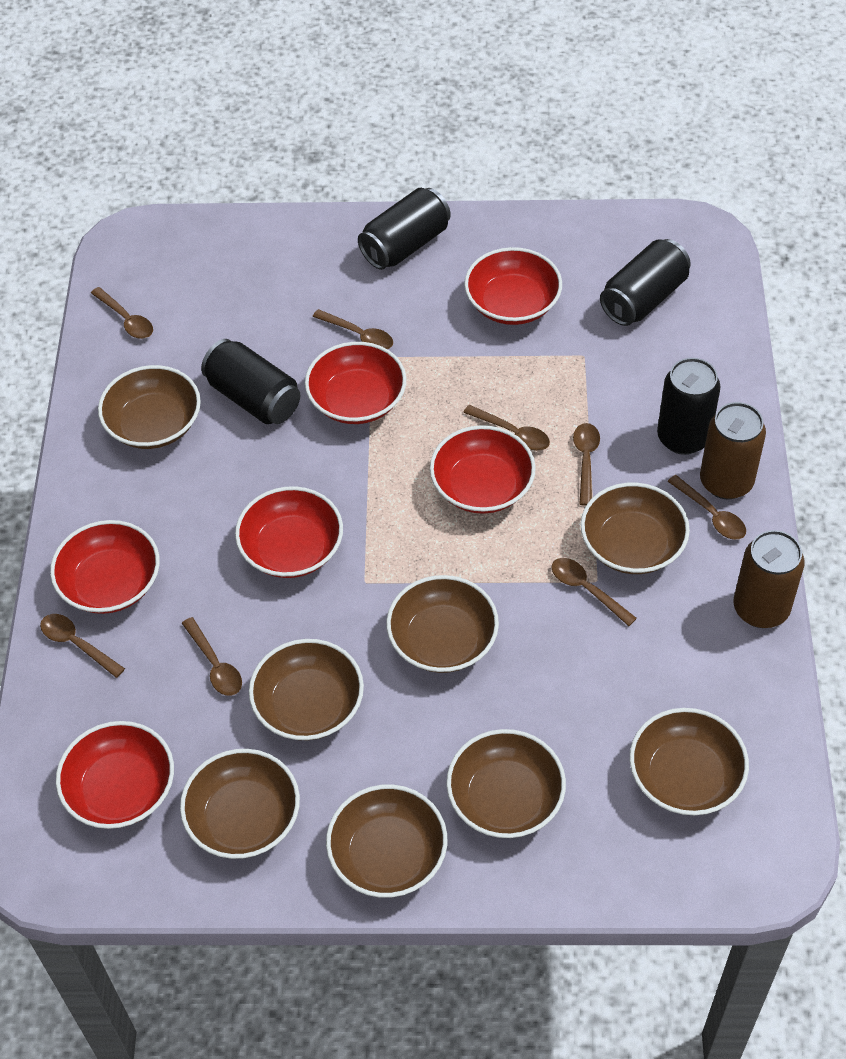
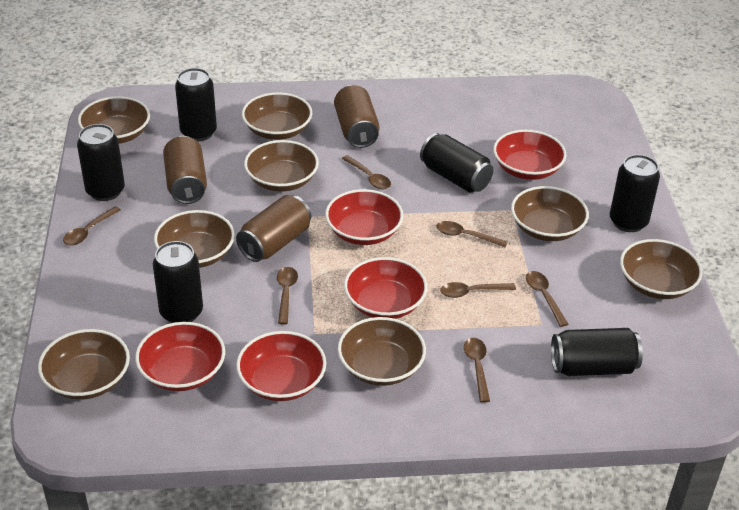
black can: [201,339,300,424] [358,188,451,270] [600,239,691,326] [657,358,720,455] = 4 -> [77,124,125,201] [153,241,203,323] [175,68,217,141] [420,133,493,192] [551,328,643,376] [610,155,660,232] = 6
brown can: [700,402,766,499] [734,530,804,628] = 2 -> [163,136,207,204] [236,195,311,262] [334,85,380,148] = 3
brown spoon: [40,614,125,678] [91,287,153,339] [182,617,242,696] [313,309,393,349] [463,405,550,451] [552,558,637,626] [573,423,600,506] [667,475,746,540] = 8 -> [63,206,121,245] [277,267,298,325] [342,155,391,189] [436,221,508,248] [440,282,516,298] [464,338,490,403] [526,271,568,327] = 7
red bowl: [50,520,160,614] [56,721,174,829] [235,486,343,578] [305,342,406,424] [430,425,536,514] [464,247,562,325] = 6 -> [135,322,225,391] [236,331,326,401] [325,189,403,245] [344,257,427,319] [493,130,567,180] = 5

